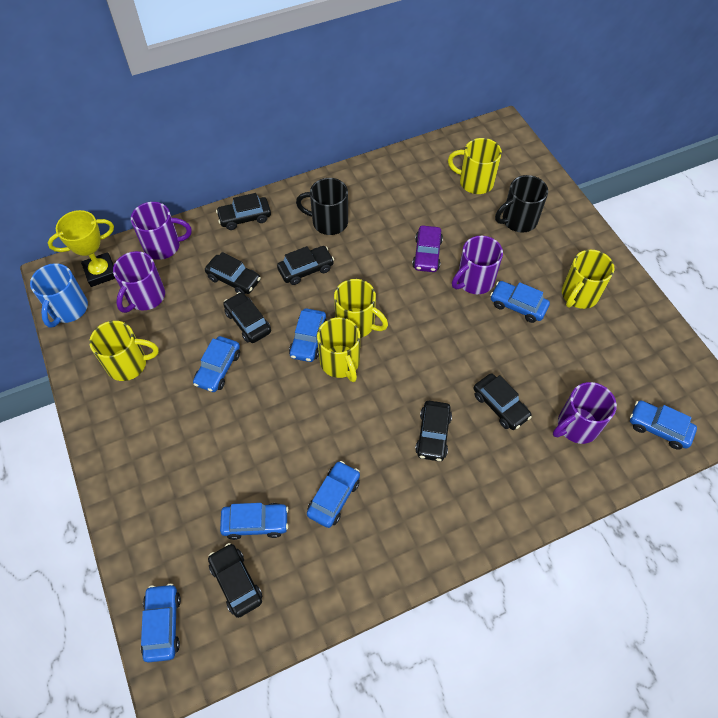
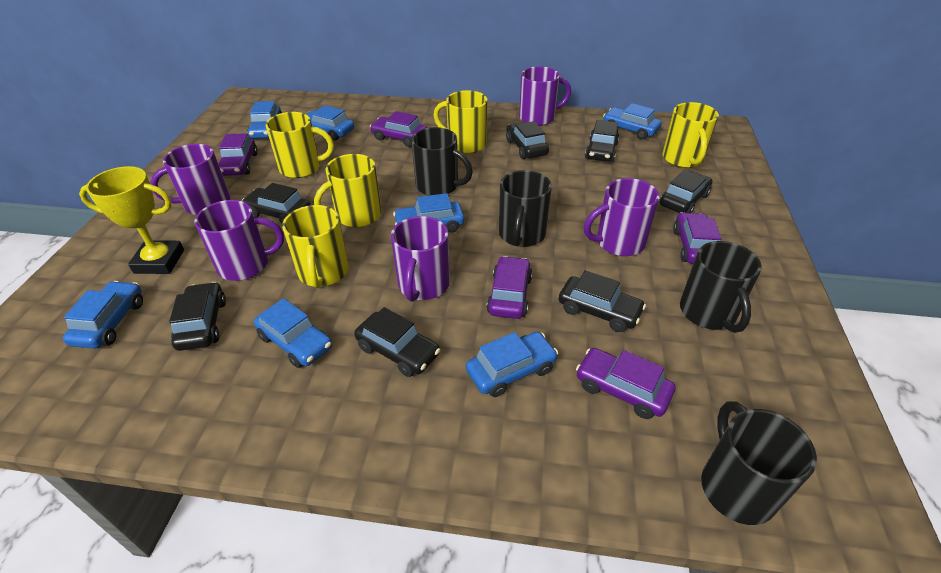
black mug: [296,178,348,235] [495,175,548,232] = 2 -> [411,127,473,196] [499,170,552,247] [680,241,762,333] [701,401,817,525] = 4
blue mug: [30,263,88,328] = 1 -> none = 0
purple car: [412,226,443,272] = 1 -> [218,133,258,176] [370,111,427,147] [486,256,532,319] [576,348,675,419] [673,212,721,264] = 5
purple mug: [113,251,165,313] [131,202,192,260] [452,236,503,294] [553,382,617,444] = 4 -> [151,144,230,215] [195,200,284,281] [391,216,450,302] [519,66,571,126] [584,178,660,256] = 5

